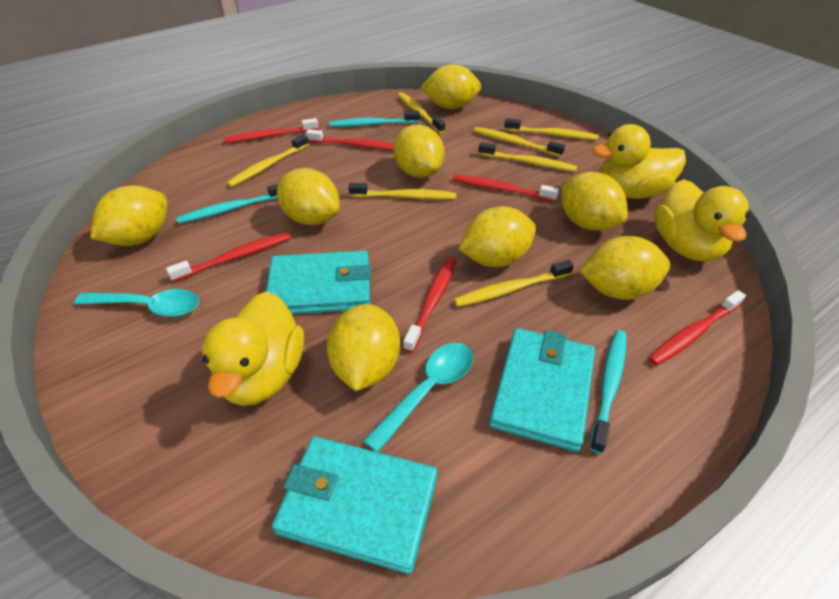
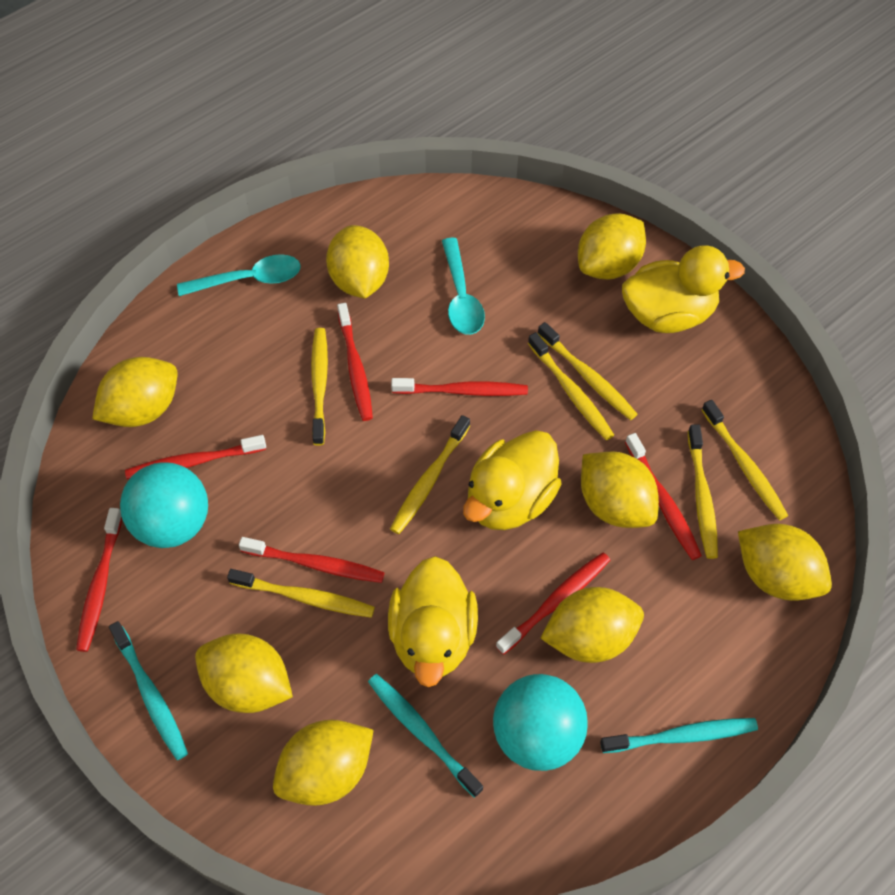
red toothbrush: [166,232,291,282] [224,118,318,143] [306,129,394,150] [403,257,457,353] [453,175,559,201] [648,290,746,366] = 6 -> [76,508,122,652] [125,435,266,479] [239,537,385,583] [337,303,373,421] [391,378,528,396] [496,553,610,655] [625,433,702,560] = 7
turquoise ball: none = 0 -> [120,462,208,548] [493,674,588,771] = 2
turquoise wallet: [266,250,371,314] [272,436,438,574] [489,328,595,452] = 3 -> none = 0

